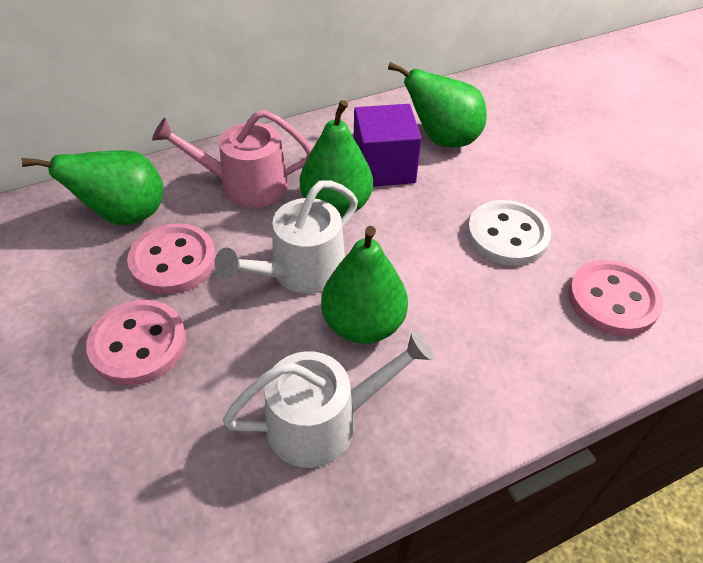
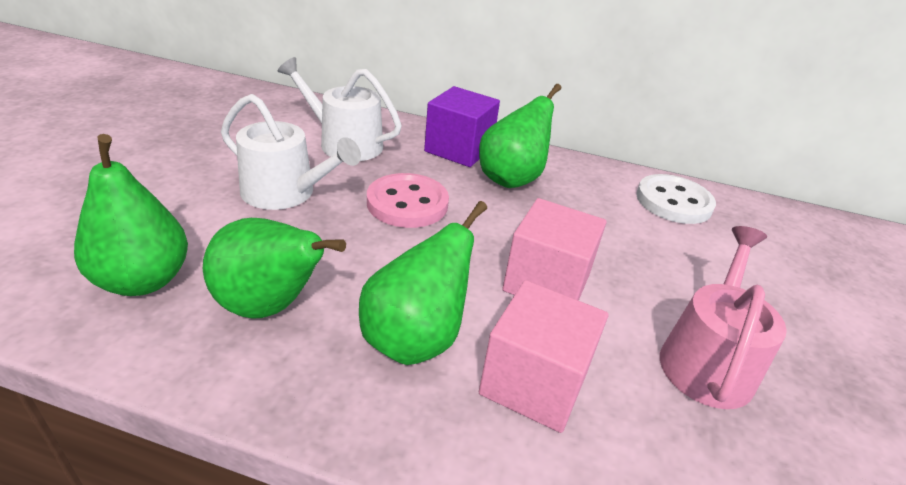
pink button: [86,300,186,385] [127,223,216,294] [568,260,663,336] = 3 -> [367,173,449,228] = 1
pink cube: none = 0 -> [479,280,608,433] [503,198,607,301] = 2

